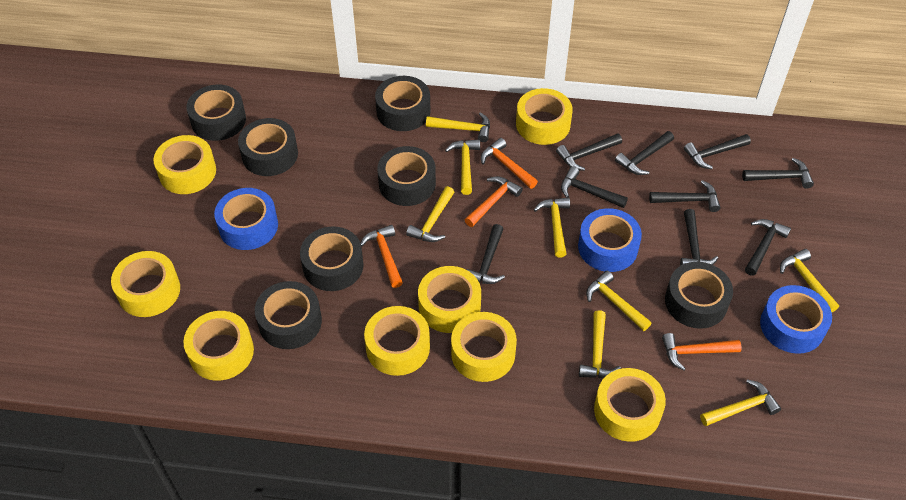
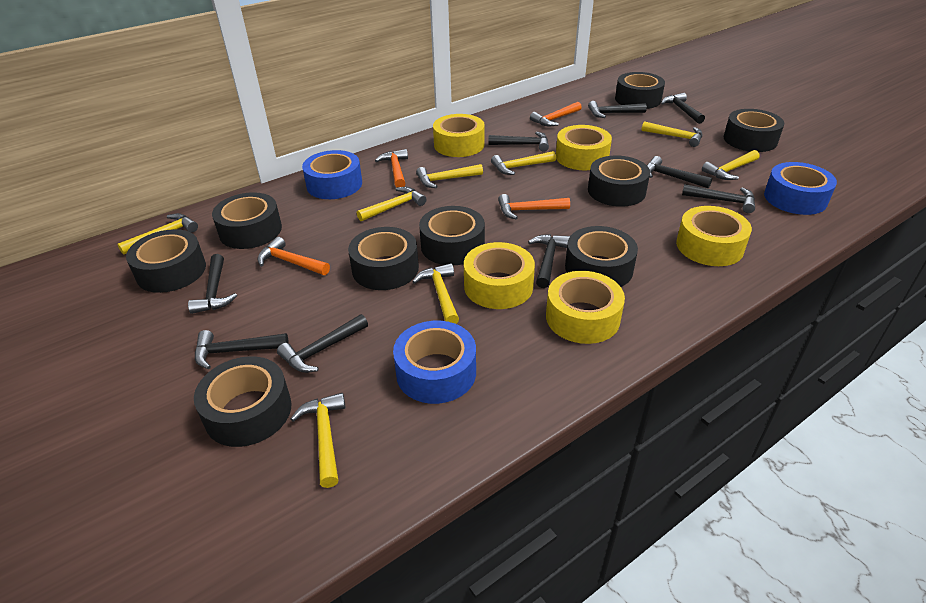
black tape: [187,85,246,141] [238,118,298,176] [255,281,322,349] [300,226,364,291] [375,76,431,131] [377,146,436,206] [665,262,733,329] = 7 -> [126,229,206,293] [194,356,292,447] [212,192,282,249] [348,227,419,290] [419,206,485,265] [565,226,638,287] [588,155,650,207] [615,72,665,109] [724,109,784,152] = 9
yellow tape: [111,251,180,317] [153,135,216,194] [184,311,254,381] [364,306,430,376] [418,266,481,333] [451,312,517,382] [516,88,573,145] [594,368,666,442] = 8 -> [433,114,485,157] [464,242,535,309] [546,271,625,344] [556,125,612,170] [676,206,752,266] = 5

